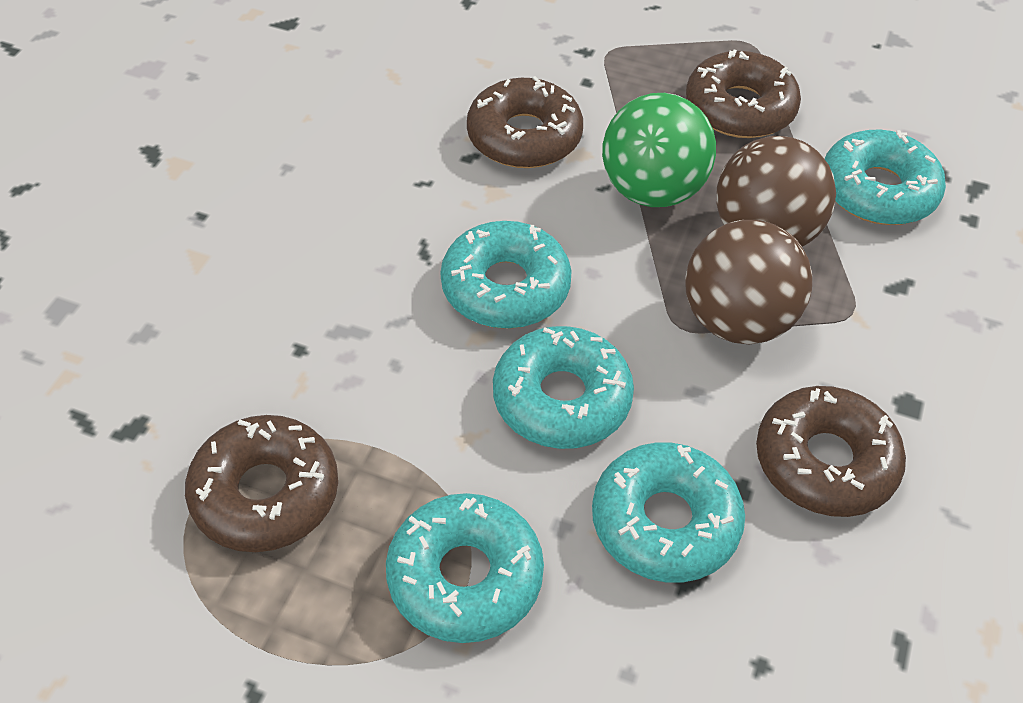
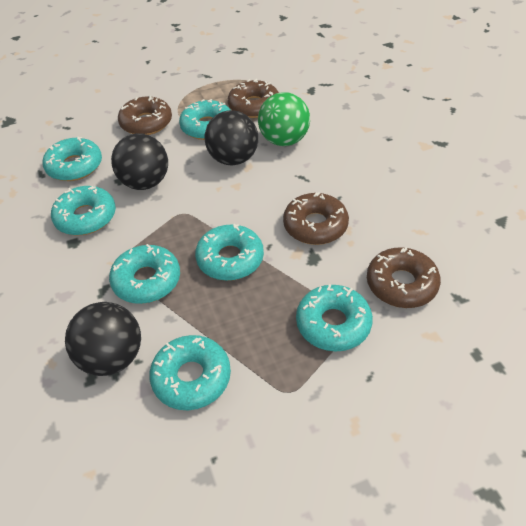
black ball: none = 0 -> [65,302,141,376] [111,133,168,190] [204,110,258,166] = 3
brown ball: [685,220,812,344] [716,136,836,247] = 2 -> none = 0
turquoise donut: [386,493,544,643] [441,221,572,329] [493,326,634,449] [592,442,745,583] [825,129,946,225] = 5 -> [42,137,102,181] [51,186,116,235] [109,244,180,304] [149,335,231,410] [179,99,230,140] [195,224,264,281] [296,284,373,351] = 7

